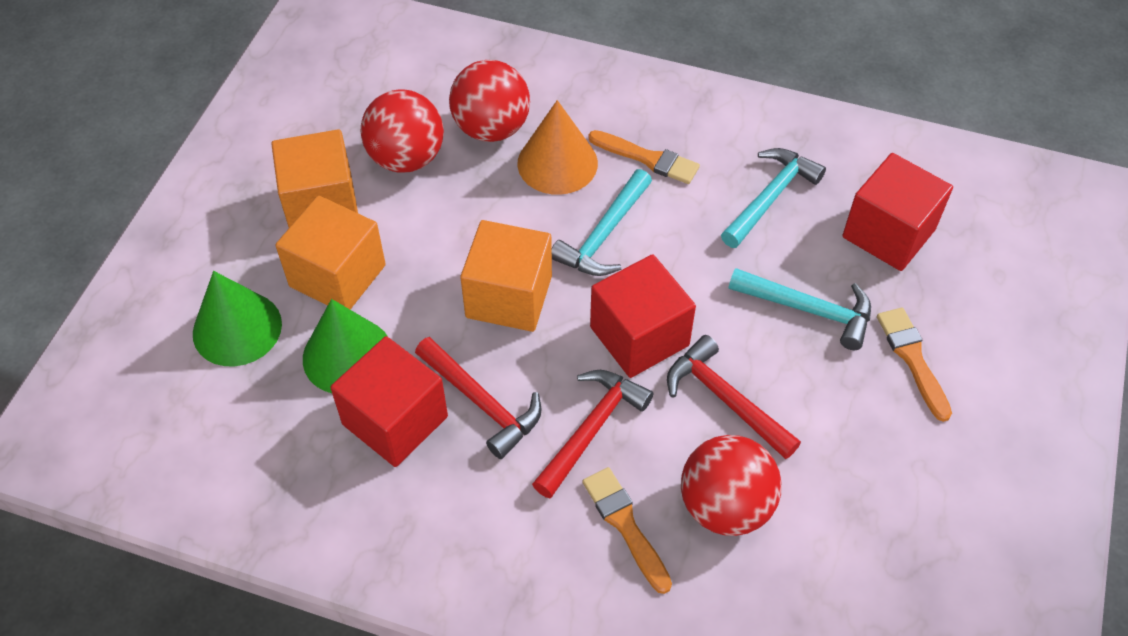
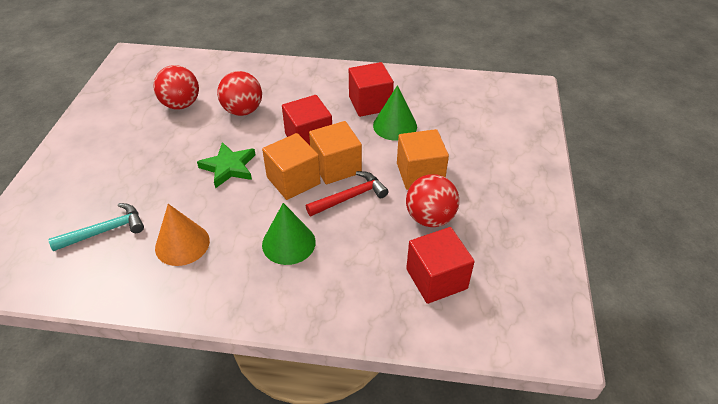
green star: none = 0 -> [197,142,255,188] = 1
orange brush: [582,467,672,594] [588,130,700,184] [877,307,952,422] = 3 -> none = 0
red hammer: [415,337,542,459] [532,370,653,498] [667,335,801,459] = 3 -> [306,171,389,216] = 1
turquoise hammer: [552,169,652,276] [721,148,826,248] [729,268,871,350] = 3 -> [48,203,144,251] = 1

